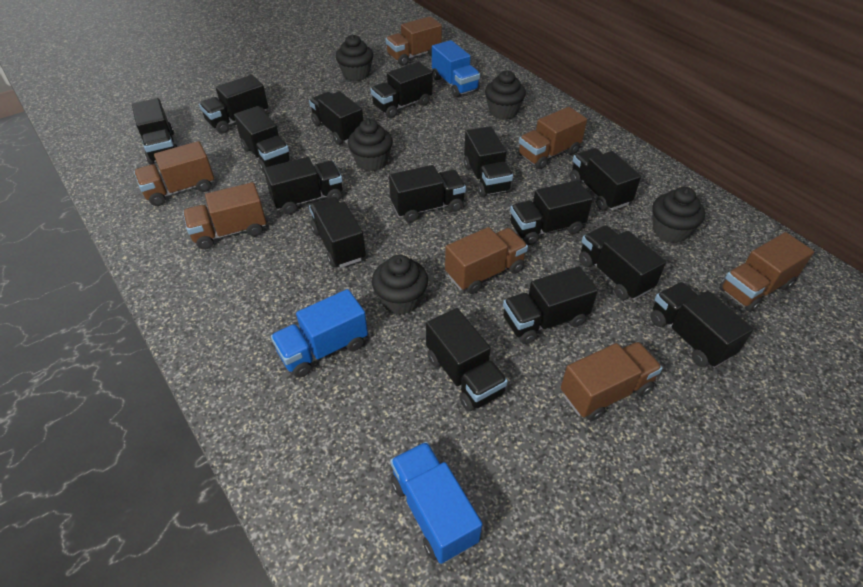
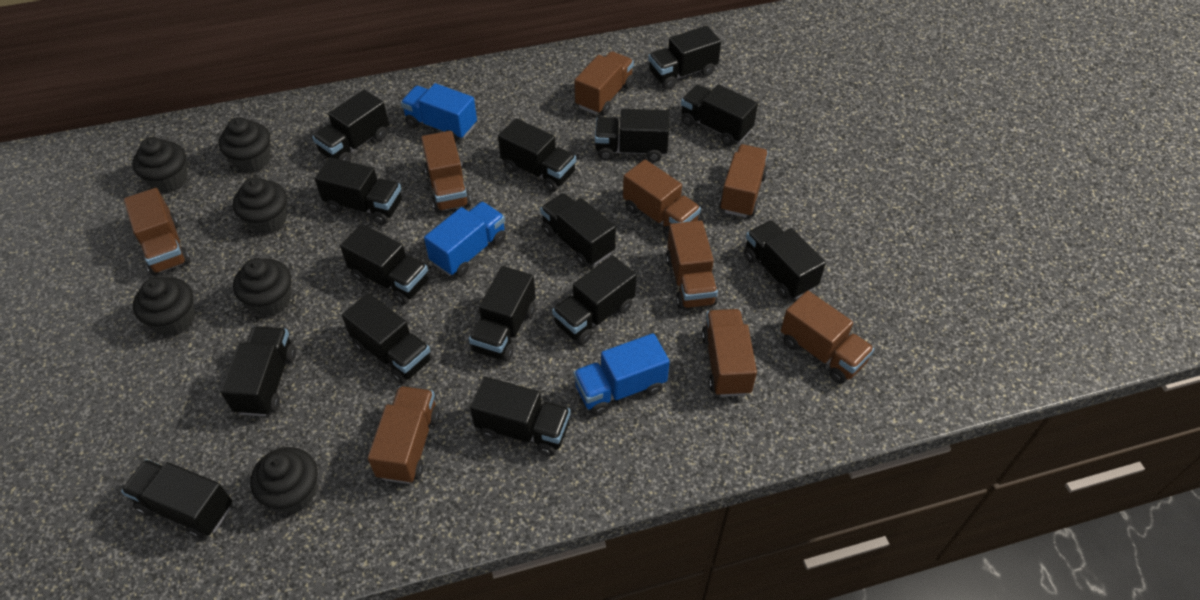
black cupcake: [336,35,373,81] [348,119,393,171] [372,255,428,315] [485,71,526,120] [652,187,705,243] = 5 -> [132,137,188,193] [133,277,195,336] [219,117,270,173] [233,177,287,234] [233,258,291,316] [250,447,317,514] = 6
brown truck: [134,141,214,206] [183,182,267,250] [386,16,442,66] [445,227,528,294] [518,107,587,169] [561,342,662,421] [719,232,814,312] = 7 -> [124,188,190,276] [368,386,440,484] [421,131,471,213] [575,51,634,115] [623,160,701,239] [666,220,718,309] [701,309,757,397] [719,144,768,218] [781,291,874,384] = 9

